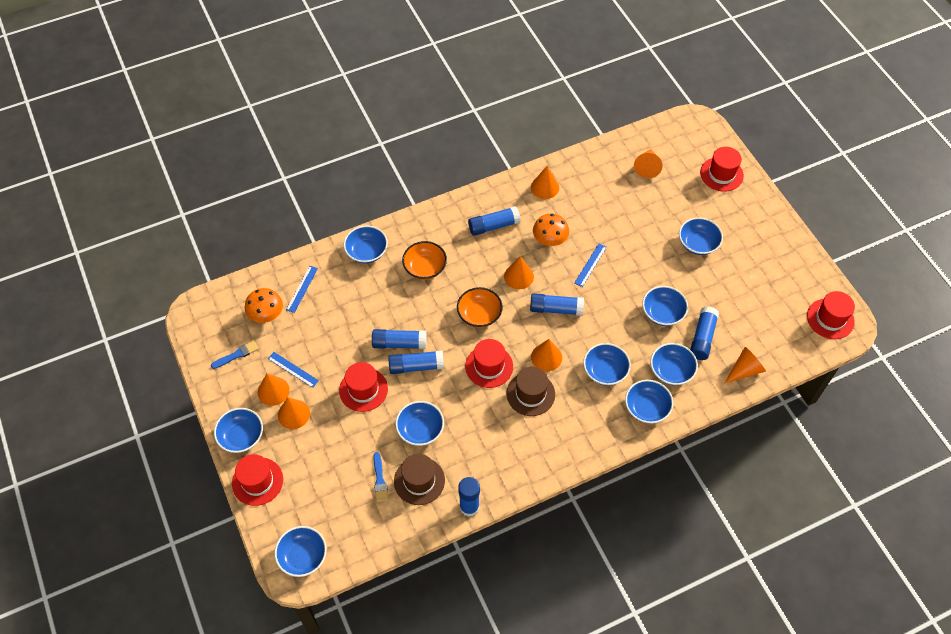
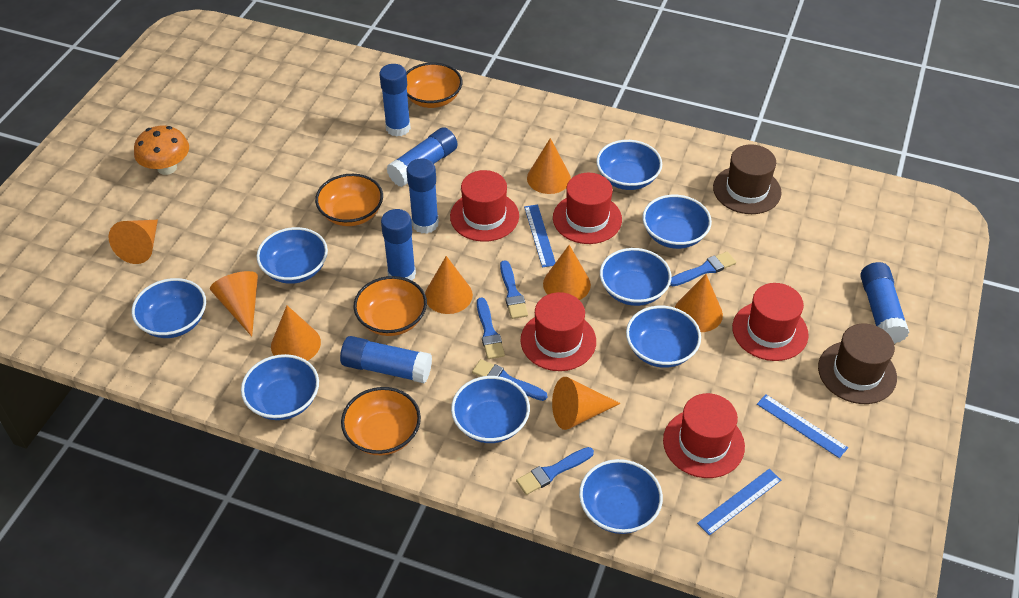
blue brush: [211,341,259,369] [373,452,389,502] = 2 -> [472,359,547,401] [477,298,505,359] [500,260,528,319] [516,447,594,495] [670,252,736,286] = 5
orange bowl: [402,241,447,280] [457,287,503,328] = 2 -> [315,174,383,226] [341,387,421,455] [354,276,427,336] [406,63,463,108] = 4
orange cone: [258,374,290,406] [278,397,310,429] [504,256,534,289] [531,166,559,199] [531,339,562,371] [634,149,663,178] [724,347,766,384] = 7 -> [108,220,158,264] [210,271,258,336] [271,305,321,361] [425,256,473,314] [527,138,571,194] [543,245,591,300] [552,377,621,430] [674,274,723,332] = 8
orange mushroom: [245,288,283,323] [533,214,569,246] = 2 -> [134,126,189,175] = 1

